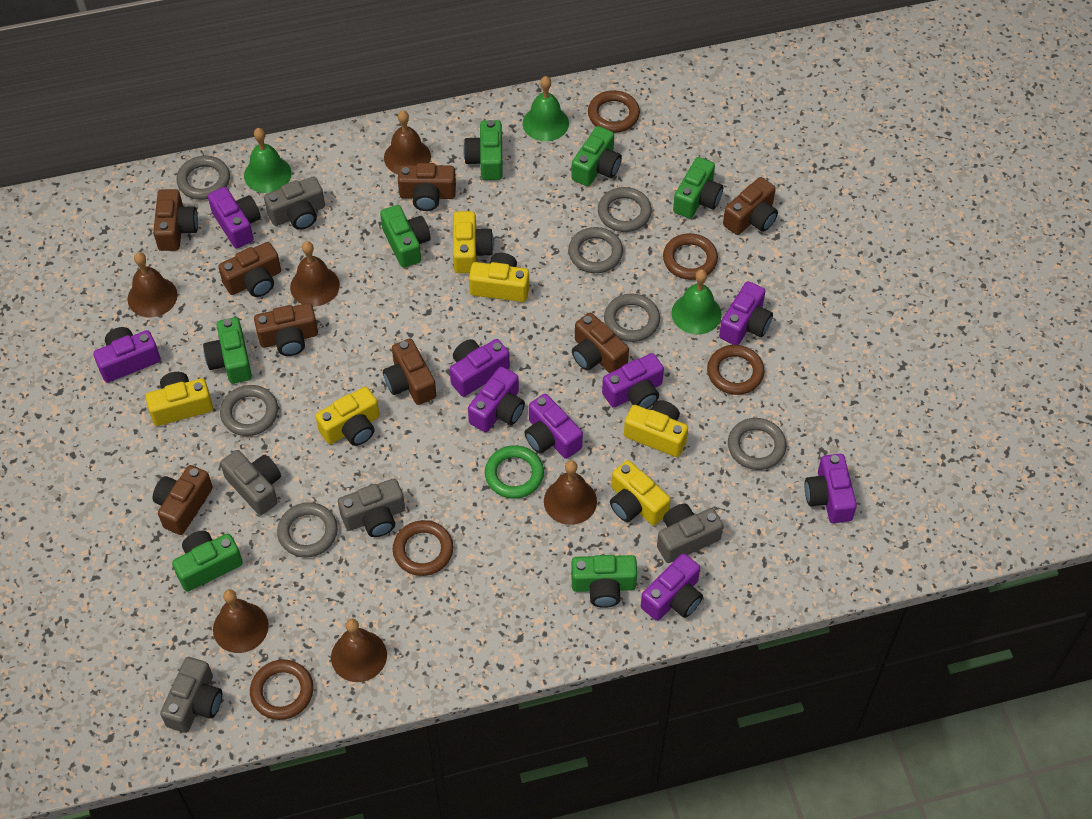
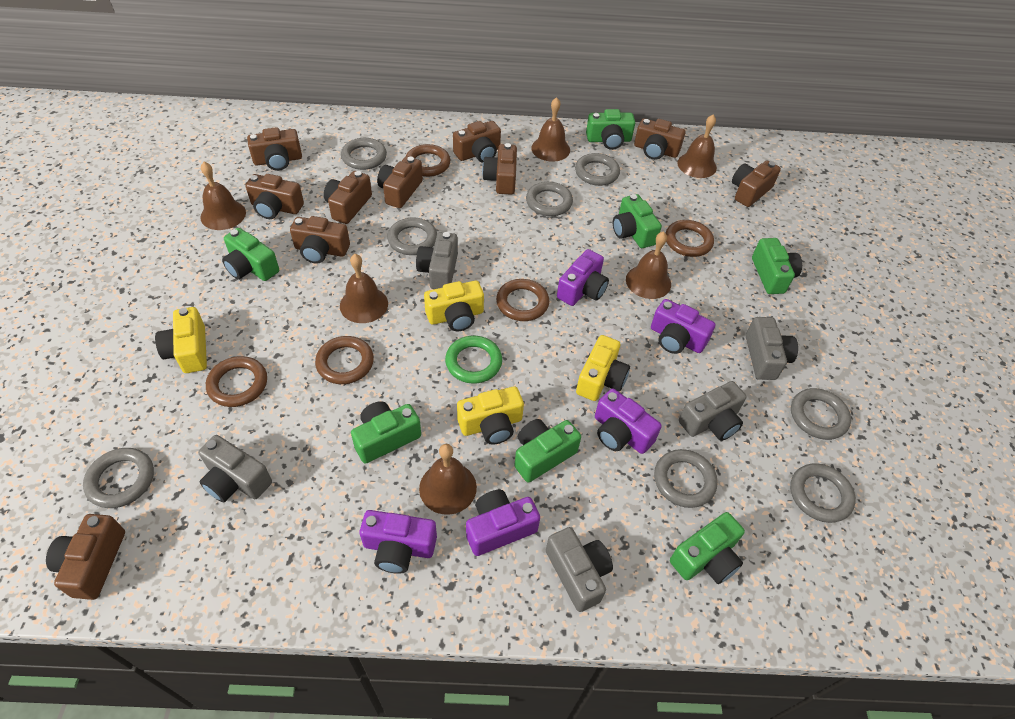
brown camera: [153,189,198,251] [153,465,213,535] [218,242,281,297] [254,303,318,356] [383,339,436,405] [398,163,456,211] [572,313,629,373] [723,177,778,235] = 8 -> [46,514,125,600] [245,174,304,219] [247,127,302,171] [290,216,350,264] [324,171,372,224] [377,156,423,208] [453,121,501,163] [482,143,517,195] [634,118,685,160] [732,160,781,207] = 10
green bell: [244,128,292,193] [523,76,569,141] [671,269,721,335] = 3 -> none = 0
grey ring: [176,156,230,200] [220,385,278,436] [277,502,338,558] [568,227,623,273] [598,187,652,232] [604,294,660,342] [728,418,787,470] = 7 -> [83,448,154,508] [341,138,387,170] [387,218,437,255] [526,182,573,216] [575,153,620,186] [654,449,718,508] [790,463,856,523] [791,388,851,440] = 8
purple camera: [93,327,161,383] [208,187,261,248] [450,339,510,397] [468,366,525,432] [524,394,583,459] [602,353,664,409] [641,553,703,621] [719,281,773,345] [805,454,857,523] = 9 -> [360,510,437,574] [466,490,540,556] [557,249,609,306] [595,389,662,454] [651,299,715,354] = 5
yellow camera: [146,372,213,426] [315,387,380,446] [453,211,494,273] [469,253,529,302] [610,460,671,526] [624,400,688,457] = 6 -> [155,307,207,373] [424,281,484,331] [457,386,524,445] [576,335,630,401] = 4

